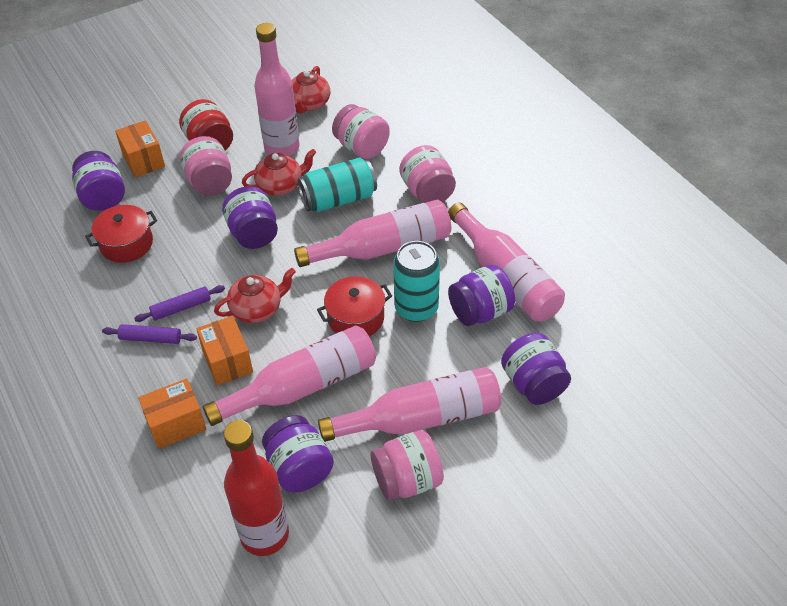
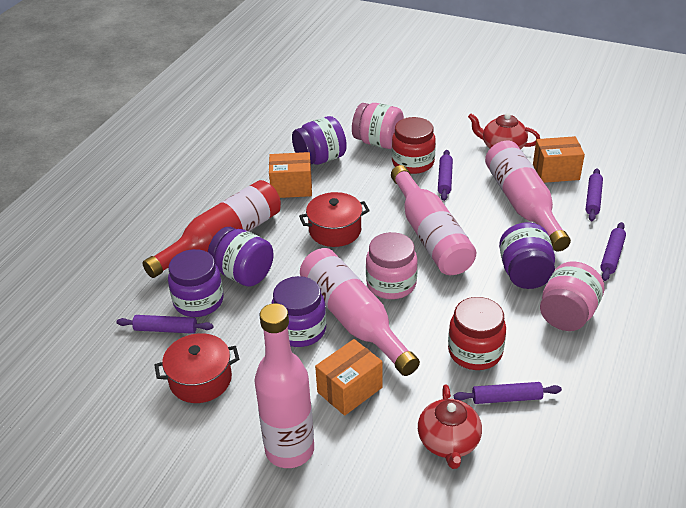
pink bottle: [203,325,376,426] [254,23,299,156] [294,200,451,267] [318,367,501,442] [448,202,565,322] = 5 -> [254,303,314,468] [300,248,420,376] [391,165,476,275] [485,141,571,251] = 4
pink jar: [180,136,232,196] [332,104,390,159] [371,430,444,500] [399,145,456,203] = 4 -> [352,103,404,149] [366,232,418,299] [540,261,604,331] = 3
purple rolling pin: [102,324,197,344] [134,285,225,322] = 2 -> [117,315,213,334] [438,150,453,201] [454,382,562,404] [586,168,603,221] [600,222,626,281] = 5
red jar: [179,99,233,151] = 1 -> [392,117,436,174] [448,297,506,370] = 2
red teapot: [214,268,296,323] [242,149,316,196] [292,66,330,114] = 3 -> [418,384,482,469] [468,113,540,149] = 2
turquoise can: [298,158,377,212] [393,241,440,322] = 2 -> none = 0

